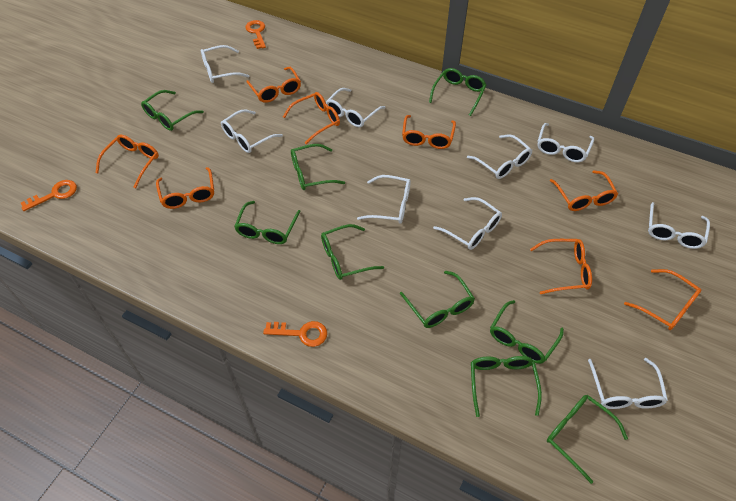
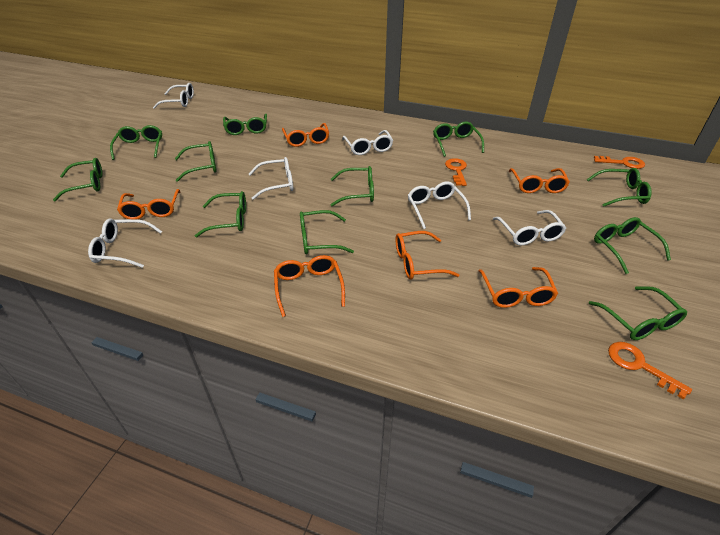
green glasses: [141,90,204,131] [234,201,301,244] [291,144,345,190] [321,224,384,280] [400,271,475,328] [429,68,486,116] [471,356,542,417] [490,300,564,364] [547,395,628,484] = 9 -> [53,158,103,201] [110,125,162,160] [175,141,217,182] [195,191,246,237] [223,114,267,135] [300,210,354,254] [330,166,374,206] [433,122,484,157] [587,168,652,207] [589,286,687,340] [594,217,671,274] = 11
orange glasses: [96,135,159,188] [156,167,214,209] [246,67,301,103] [283,92,340,144] [402,115,456,149] [530,239,592,294] [550,170,618,211] [624,269,702,330] = 8 -> [117,189,181,219] [274,255,345,317] [282,123,329,147] [396,231,459,280] [478,267,558,308] [509,168,570,193] = 6
white glasses: [200,45,249,83] [221,109,283,153] [326,88,386,127] [357,175,411,224] [433,197,502,250] [467,134,532,179] [537,123,594,162] [588,358,668,409] [648,202,710,249] = 9 -> [88,219,162,268] [153,83,194,109] [249,157,293,200] [342,130,393,155] [408,182,471,229] [493,210,566,245] = 6

